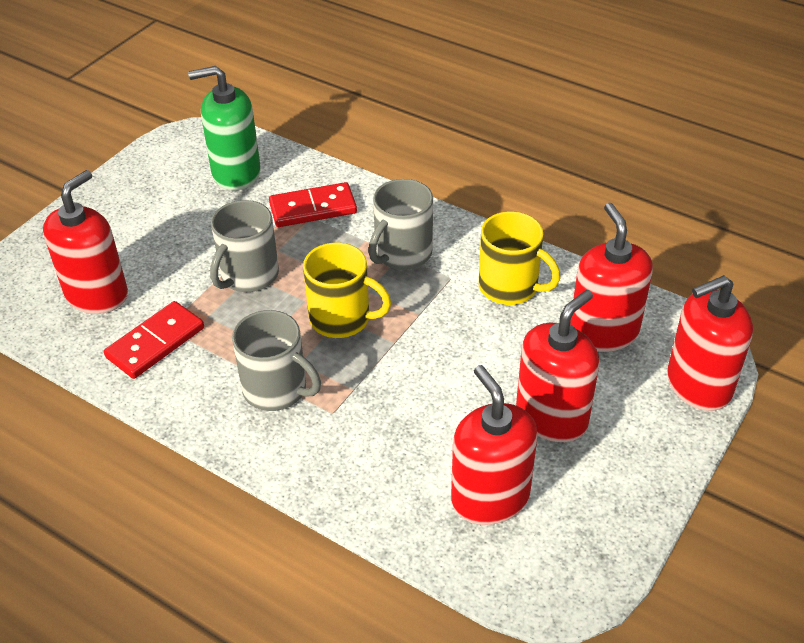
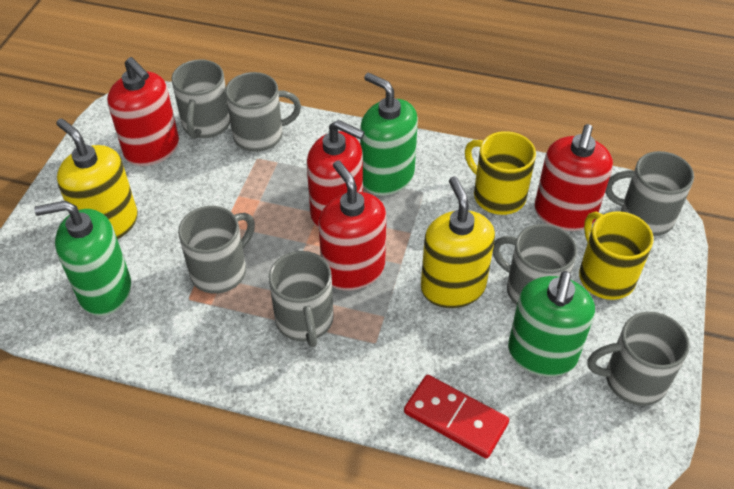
green soap dispenser: [188,66,261,190] = 1 -> [34,201,131,316] [360,72,418,196] [508,271,595,377] = 3
grey mug: [210,200,279,292] [232,310,321,411] [368,179,433,270] = 3 -> [172,60,230,139] [178,206,255,294] [225,72,301,152] [269,251,334,347] [493,224,577,305] [588,312,690,406] [605,151,694,236] = 7
red domino: [104,301,204,379] [269,182,357,227] = 2 -> [404,375,509,459] = 1
red soap dispenser: [43,170,128,314] [451,365,538,525] [516,290,599,442] [570,203,653,352] [667,275,753,411] = 5 -> [107,57,179,166] [307,120,365,228] [319,161,386,291] [534,124,613,231] = 4
yellow soap dispenser: none = 0 -> [56,118,138,239] [421,176,495,308] = 2

